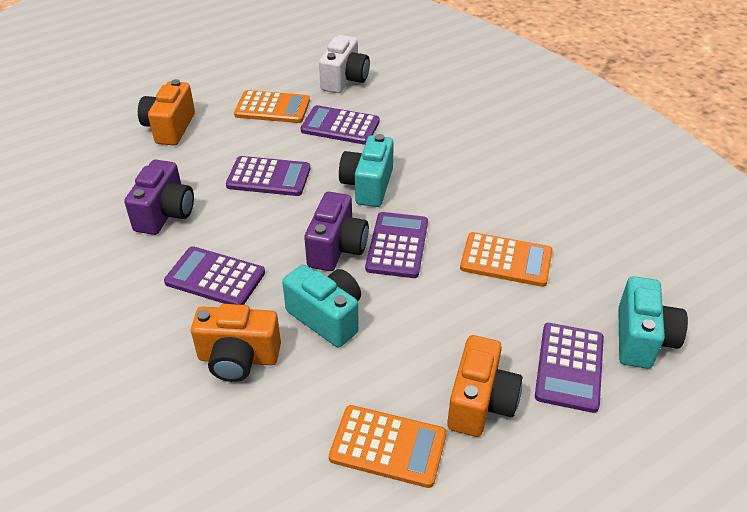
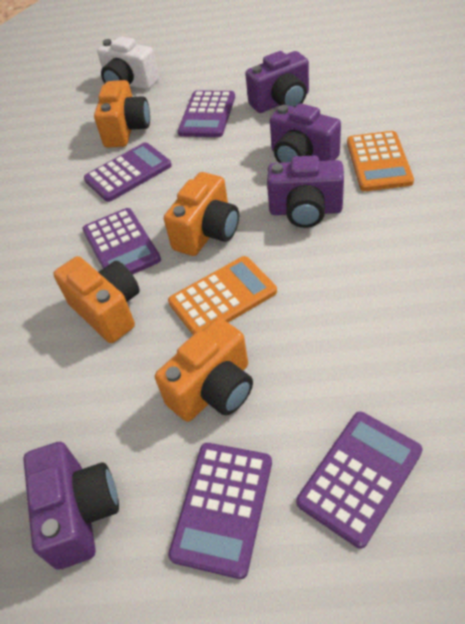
orange calculator: [234,90,310,123] [329,405,446,488] [460,232,552,287] = 3 -> [168,256,277,335] [347,131,414,191] = 2
orange camera: [138,79,195,145] [191,304,281,382] [447,335,522,437] = 3 -> [53,256,140,343] [94,80,150,148] [155,318,253,422] [164,172,239,256] = 4
purple camera: [124,160,194,235] [304,192,369,271] = 2 -> [23,442,119,570] [245,51,309,113] [267,156,344,228] [270,103,341,163] = 4
turquoise camera: [282,265,361,347] [339,134,394,207] [618,276,688,369] = 3 -> none = 0

